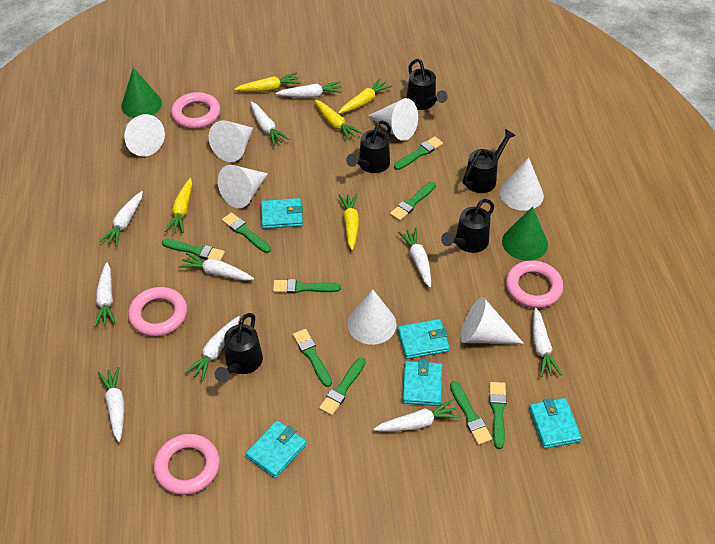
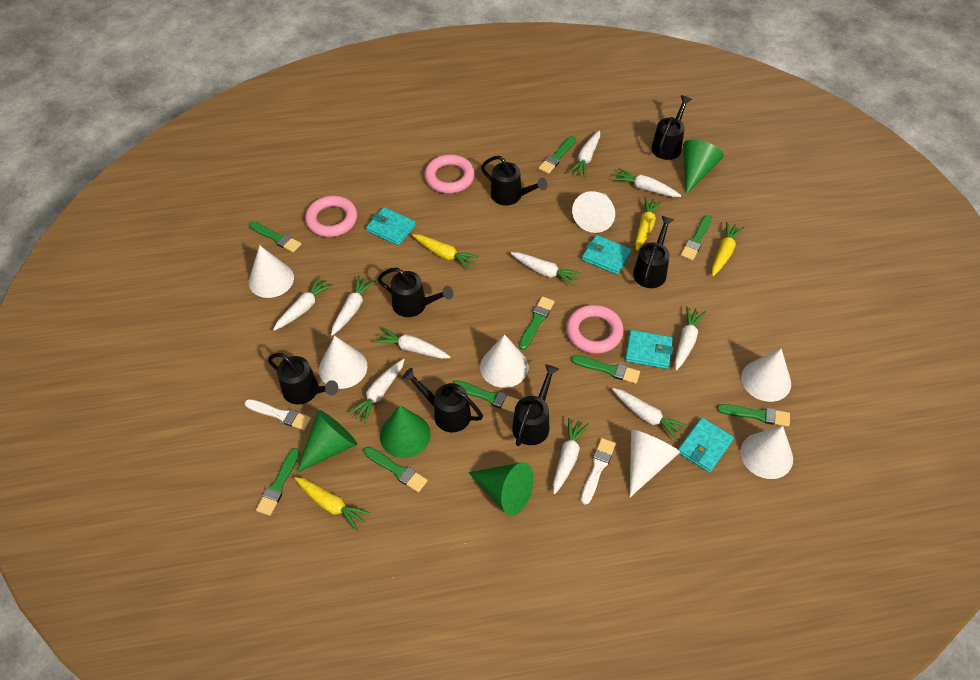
black watering can: [215,313,263,382] [346,120,391,173] [407,59,448,110] [441,199,495,253] [463,129,516,193] = 5 -> [268,353,338,404] [378,267,453,317] [402,368,483,433] [481,156,547,205] [512,364,559,446] [633,216,674,288] [651,95,692,160] = 7
green cone: [121,68,162,118] [502,206,548,261] = 2 -> [296,410,357,473] [380,405,431,458] [468,462,534,516] [683,140,724,194] = 4
pink ring: [128,287,187,337] [153,434,220,495] [171,92,220,129] [506,260,563,308] = 4 -> [305,196,357,237] [424,154,475,194] [566,305,624,354] = 3
turquoise wallet: [246,420,307,478] [261,198,303,229] [398,319,450,359] [402,360,442,406] [529,398,582,449] = 5 -> [366,207,416,246] [582,235,632,275] [625,330,673,369] [678,418,734,473] = 4
white brush: none = 0 -> [245,399,311,430] [581,438,616,505] = 2
yellow carrot: [165,178,192,233] [234,73,300,92] [314,100,362,141] [338,78,392,114] [339,193,359,251] = 5 -> [294,477,370,531] [412,234,479,270] [635,197,662,251] [712,222,744,276] = 4

